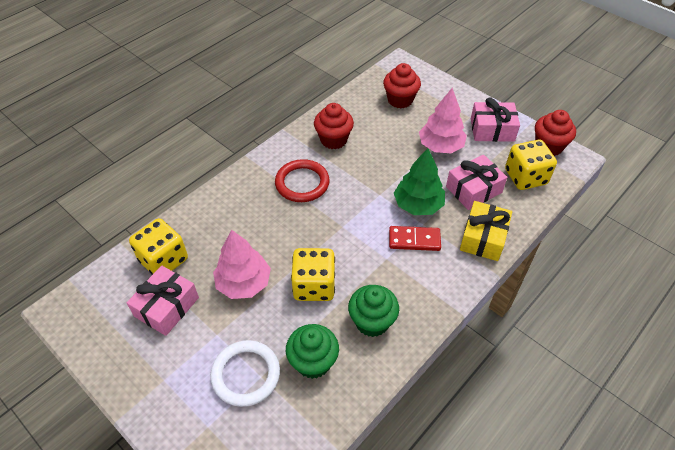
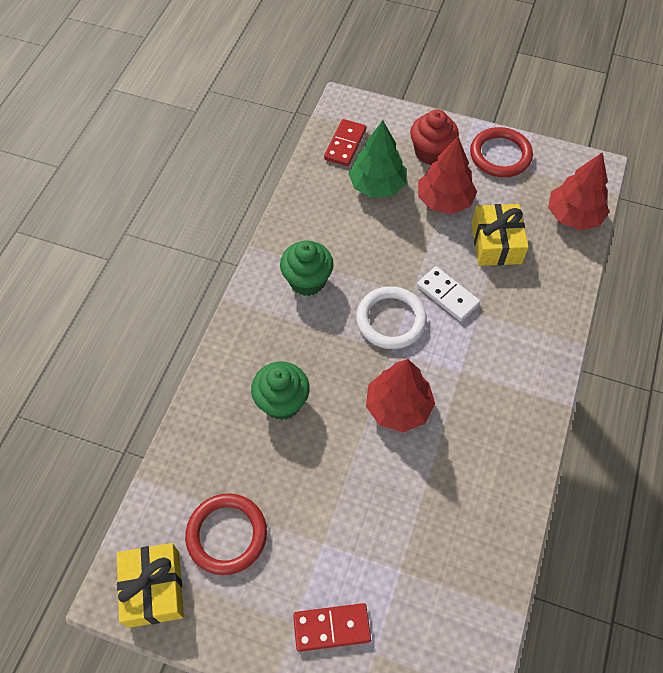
pink gift: [127,265,199,336] [446,155,507,210] [471,98,520,142] = 3 -> none = 0
pink tree: [213,230,271,299] [419,88,467,153] = 2 -> none = 0
red cupcake: [314,103,354,149] [383,63,421,109] [535,110,576,156] = 3 -> [410,109,459,165] = 1
red domino: [389,226,441,251] = 1 -> [293,603,371,652] [324,119,366,166] = 2
red ring: [275,159,330,202] = 1 -> [185,493,267,575] [470,127,533,177] = 2
red tree: none = 0 -> [366,359,435,432] [418,136,477,214] [548,153,609,230] = 3
white domino: none = 0 -> [417,266,480,321] = 1
yellow dice: [129,218,188,275] [291,248,335,301] [505,140,557,190] = 3 -> none = 0
yellow gift: [460,201,512,261] = 1 -> [117,543,184,628] [471,204,528,266] = 2

